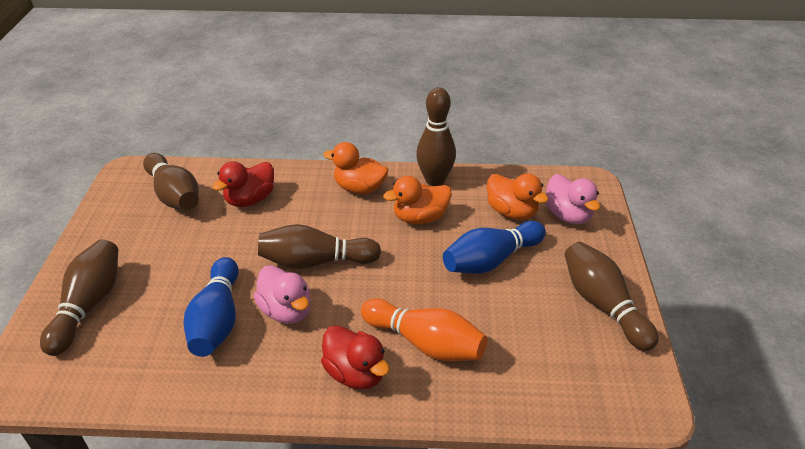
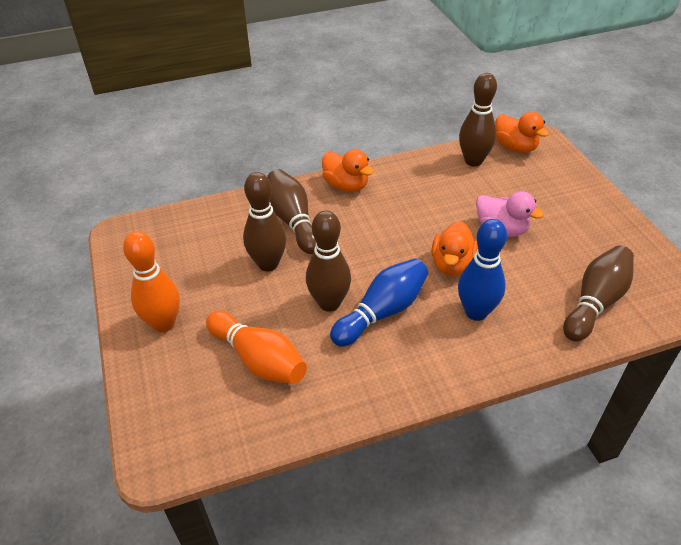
orange bowling pin: [361,298,487,361] = 1 -> [123,231,180,332] [206,311,307,384] = 2
pink duck: [254,265,311,324] [545,174,600,224] = 2 -> [476,191,544,237] = 1
red duck: [212,161,274,207] [321,325,390,390] = 2 -> none = 0

